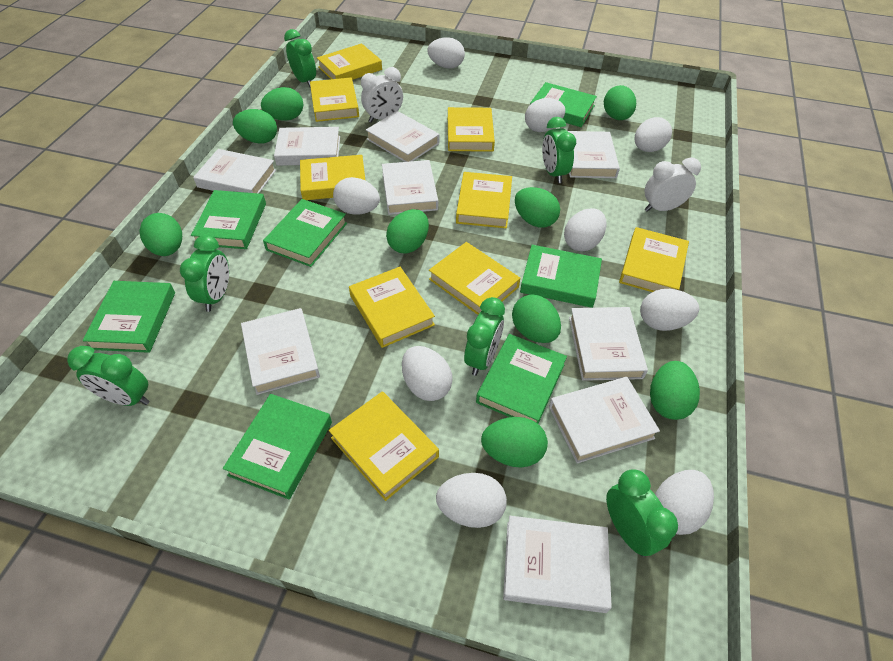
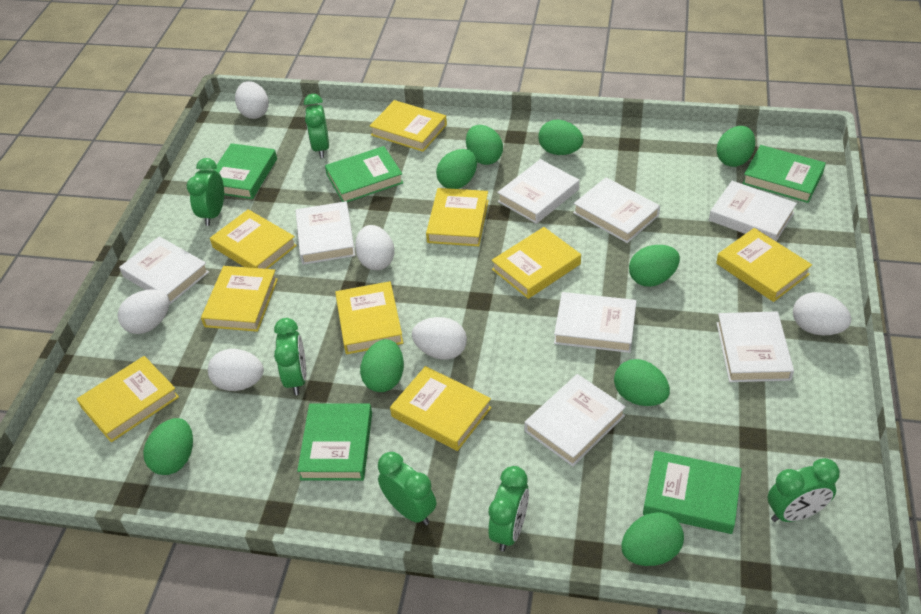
green book: [83,281,175,353] [191,190,266,249] [223,394,332,500] [263,199,347,267] [476,334,567,424] [520,245,602,308] [530,82,597,127] = 7 -> [214,143,277,199] [297,403,372,481] [325,146,404,202] [643,451,742,534] [742,145,826,203] = 5
white book: [193,149,276,193] [241,308,320,395] [274,127,340,166] [366,111,439,162] [382,160,438,215] [503,516,612,613] [549,377,660,463] [568,131,620,178] [569,307,648,381] = 9 -> [119,236,209,305] [296,201,355,265] [497,159,579,224] [524,374,626,466] [554,292,637,353] [573,177,660,243] [709,181,797,241] [717,311,794,382] = 8
white clock: [361,67,403,123] [645,157,701,212] = 2 -> none = 0
white egg: [333,177,380,215] [402,346,453,401] [427,37,465,69] [436,473,507,528] [525,98,565,132] [564,208,606,252] [634,117,672,152] [640,289,699,331] [655,470,714,535] = 9 -> [118,289,169,334] [208,349,264,391] [235,81,269,119] [355,225,395,270] [412,317,467,360] [793,292,851,335] = 6

